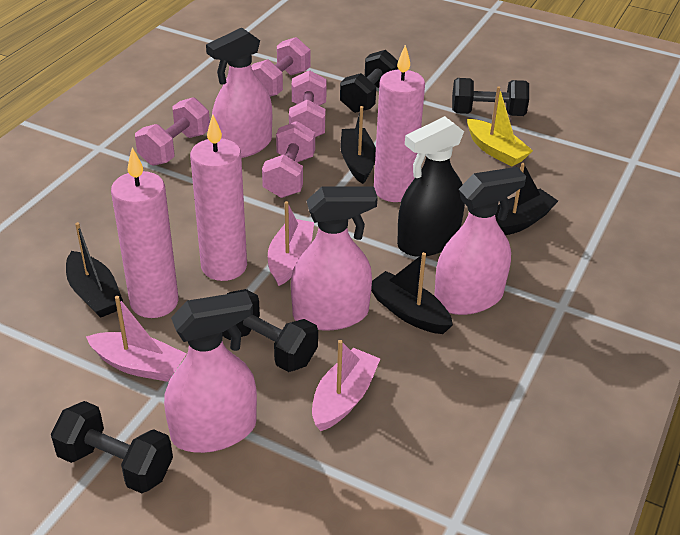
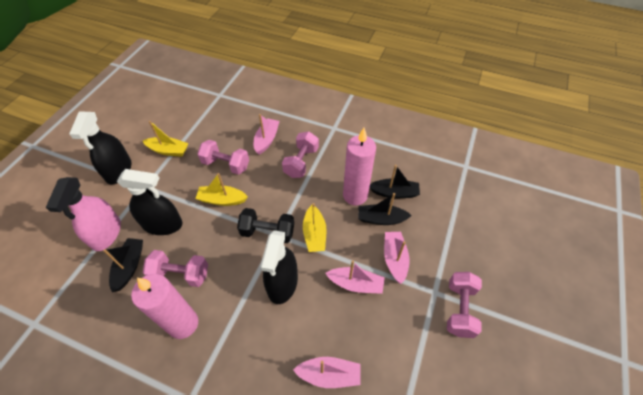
black boat: [66,222,123,318] [340,106,376,184] [371,252,453,334] [495,163,558,235] = 4 -> [103,238,143,292] [358,193,412,225] [369,165,420,198] = 3
black dumbbell: [51,401,173,494] [222,289,318,372] [340,50,399,113] [452,78,529,116] = 4 -> [237,208,294,243] = 1
black spray bottle: [397,116,465,257] = 1 -> [69,111,132,185] [117,169,183,235] [260,230,298,304] = 3
pink boat: [86,296,187,382] [268,201,314,286] [312,340,380,431] = 3 -> [254,114,279,155] [293,357,360,388] [325,260,385,294] [384,232,410,284] = 4
pink candle: [111,148,178,318] [190,114,247,281] [374,45,425,202] = 3 -> [131,274,198,339] [343,128,376,205] = 2
pink spray bottle: [164,291,257,453] [206,27,272,158] [291,187,378,331] [434,167,526,315] = 4 -> [46,177,121,251] = 1
yellow boat: [467,86,533,167] = 1 -> [143,121,188,157] [195,173,248,206] [303,203,327,252] = 3

